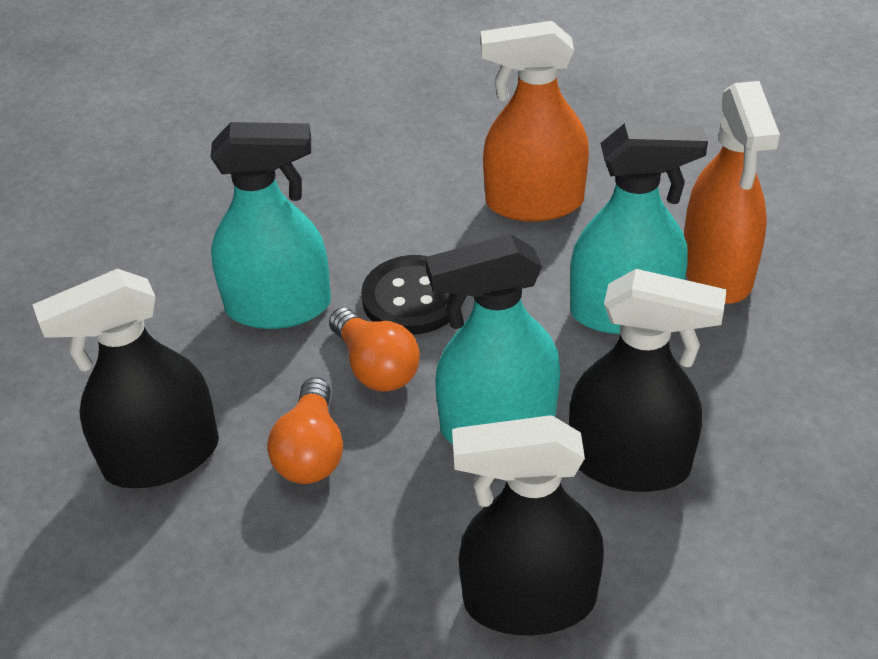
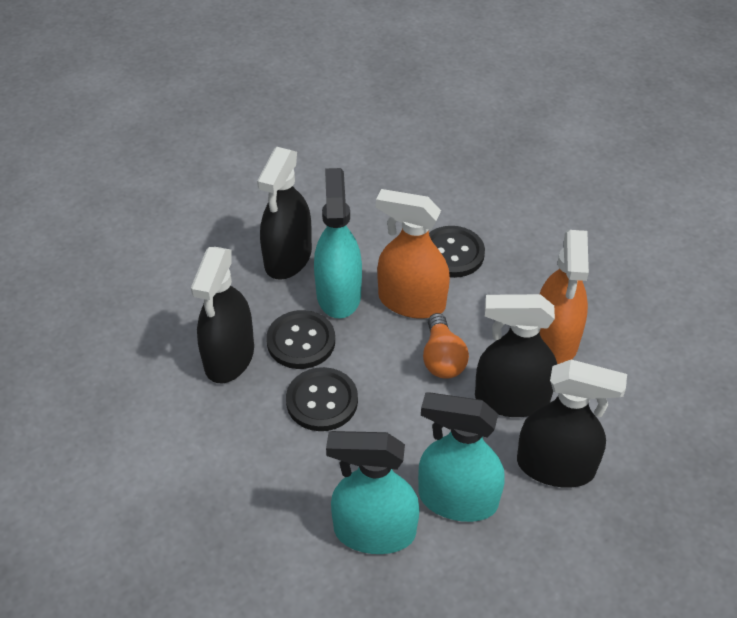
black button: [361,255,452,335] = 1 -> [266,310,335,369] [286,367,358,431] [429,226,485,278] = 3
black spray bottle: [32,268,219,488] [452,415,604,635] [569,269,727,492] = 3 -> [191,247,254,384] [257,147,312,280] [475,294,557,417] [517,360,627,488] = 4
orange light bulb: [267,377,343,484] [329,308,420,392] = 2 -> [423,313,469,379] = 1

